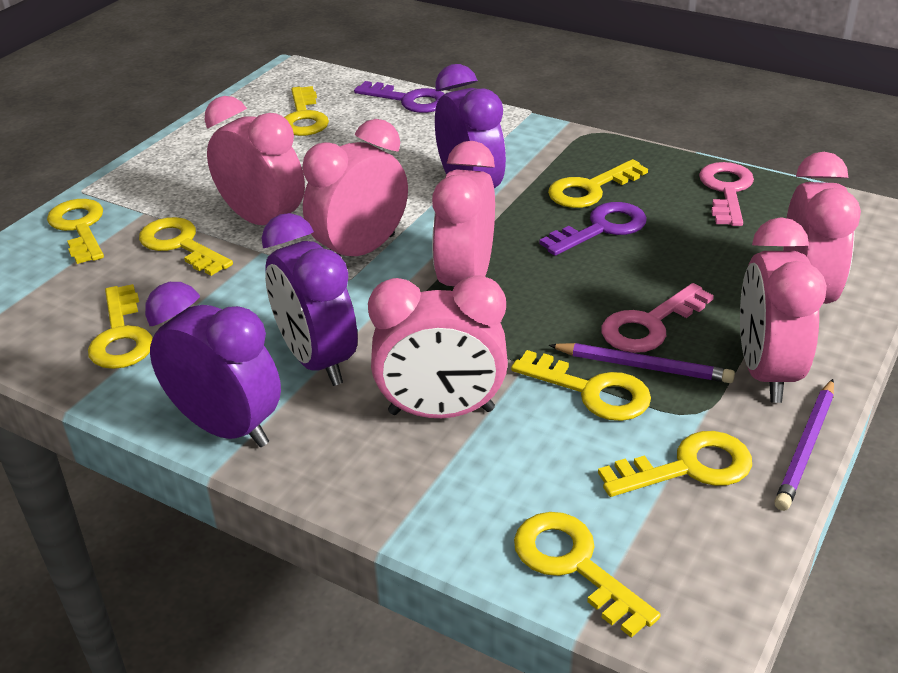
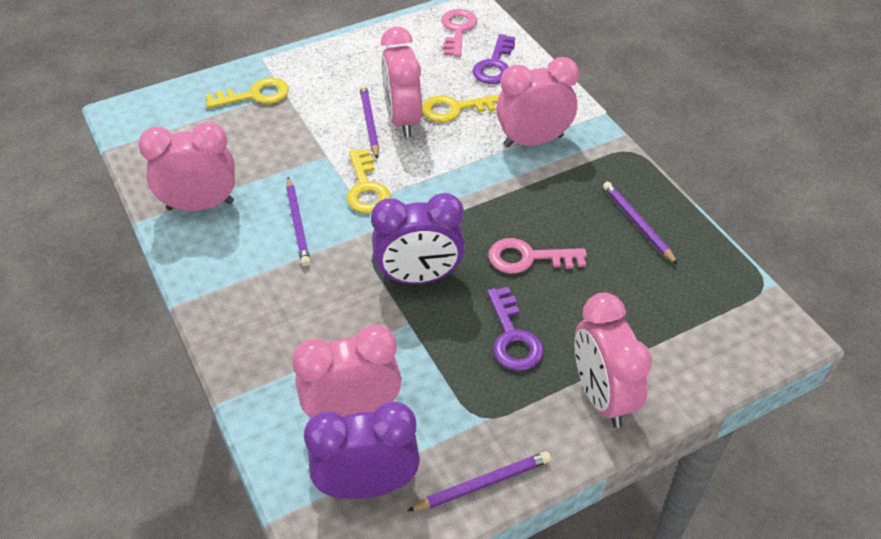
pink clock: [205,96,305,225] [302,119,408,256] [368,275,508,418] [432,141,495,288] [740,217,827,403] [783,152,861,304] = 6 -> [138,122,235,211] [292,325,402,418] [381,27,422,138] [496,57,579,147] [574,293,652,428] = 5
purple clock: [145,282,281,447] [262,213,358,386] [435,64,506,188] = 3 -> [304,402,420,499] [371,193,465,284] = 2
purple pencil: [549,343,735,383] [774,379,834,511] = 2 -> [286,177,311,266] [359,84,379,159] [407,451,551,511] [603,182,678,265] = 4
yellow key: [47,199,104,264] [88,284,153,369] [139,217,233,276] [284,86,329,136] [511,350,651,421] [514,512,661,638] [548,159,648,208] [598,431,752,497] = 8 -> [206,78,289,108] [347,149,391,213] [422,94,500,123] = 3

